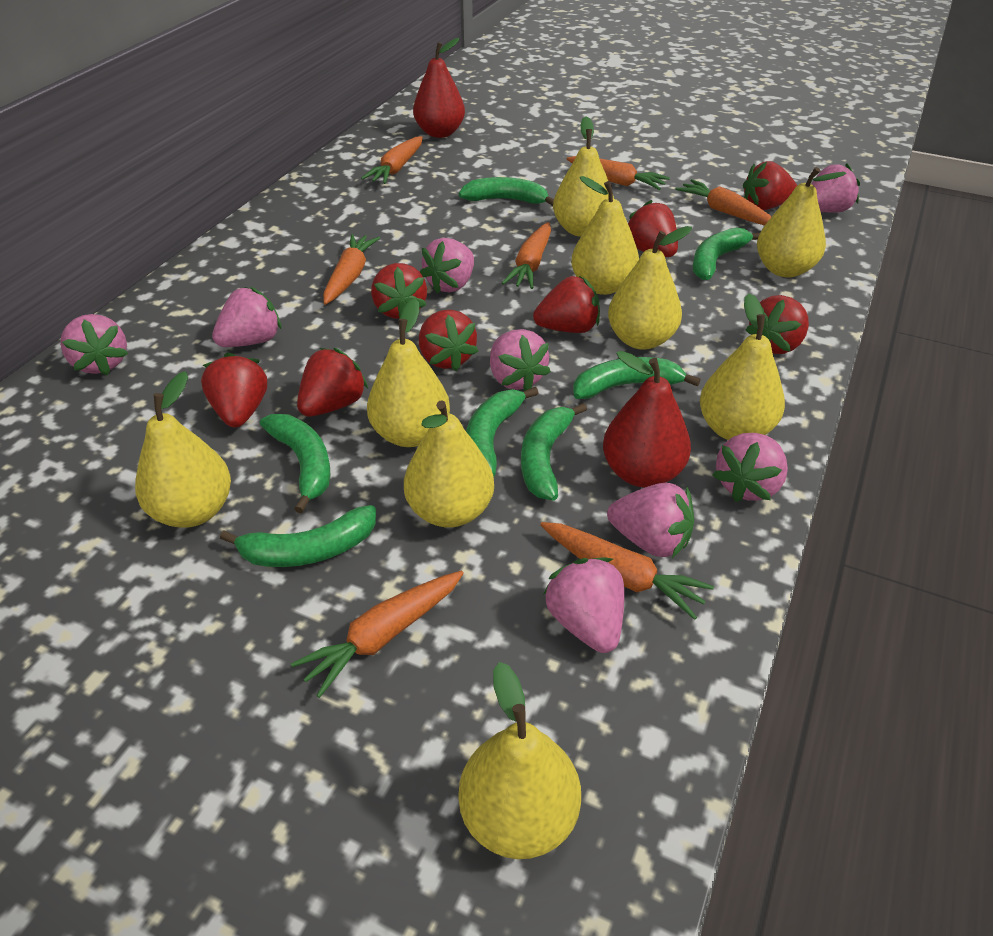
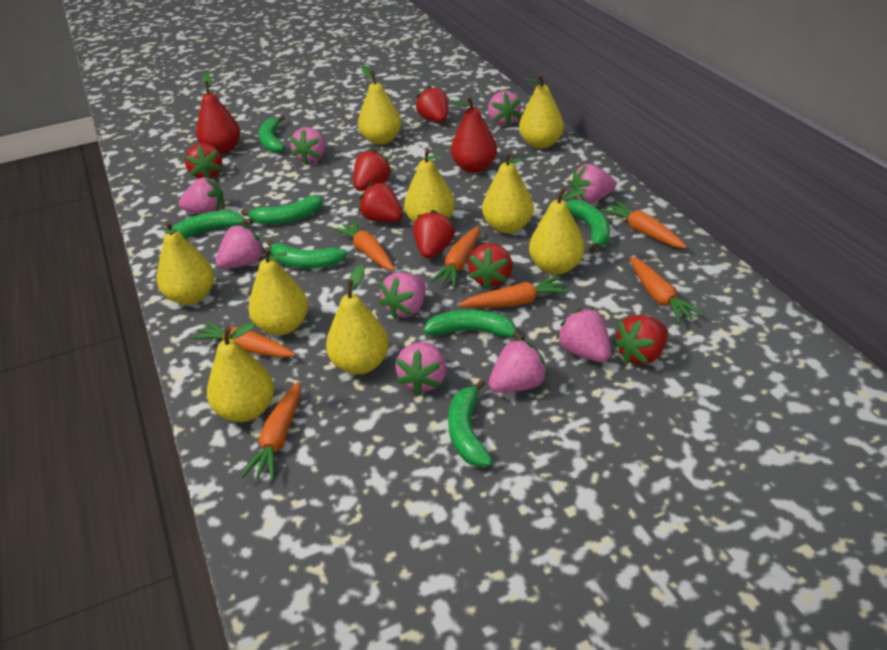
pink strawberry: [60,314,129,375] [212,287,281,347] [420,238,474,294] [490,329,551,391] [543,557,624,653] [607,483,694,558] [713,433,788,502] [811,164,860,213] = 8 -> [179,177,224,214] [215,224,265,269] [290,127,325,164] [379,272,426,319] [395,342,446,395] [488,91,521,127] [489,338,548,393] [556,308,611,362] [570,164,616,204] = 9
red strawberry: [201,353,267,427] [297,348,368,416] [371,263,427,319] [419,310,478,371] [533,276,600,333] [628,200,678,257] [743,161,797,210] [746,295,809,354] = 8 -> [185,143,222,179] [353,149,392,191] [358,182,403,222] [413,210,455,259] [416,86,448,123] [468,243,512,290] [613,315,668,365] = 7

